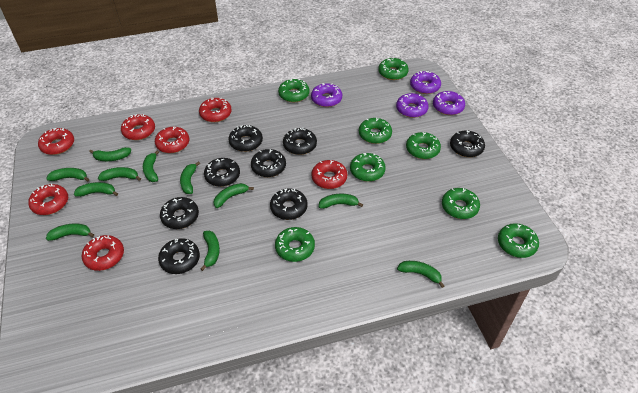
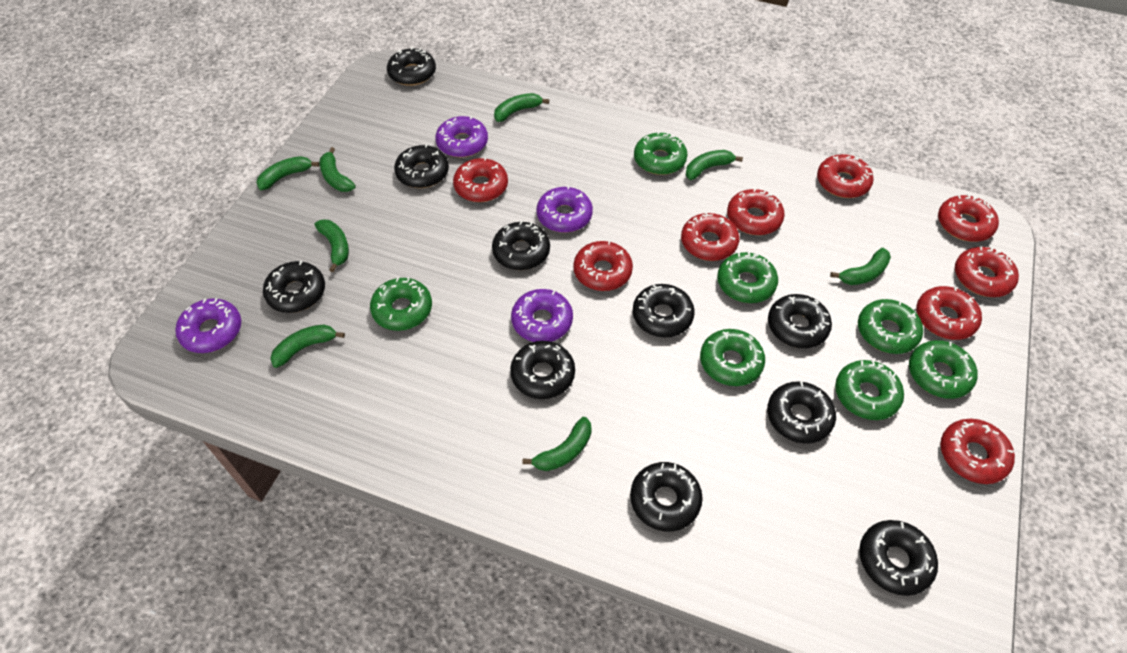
black donut: [158,238,200,274] [160,197,199,229] [204,158,240,187] [228,125,263,152] [251,149,286,177] [270,189,308,220] [283,128,317,155] [450,130,485,157] = 8 -> [263,261,325,313] [387,47,436,86] [394,144,449,188] [492,221,550,270] [510,341,575,399] [630,462,703,532] [633,284,695,337] [767,381,836,444] [768,294,832,348] [859,520,938,596] = 10
green banana: [46,168,89,182] [46,223,94,241] [74,182,118,197] [89,147,131,161] [98,167,141,181] [143,150,159,182] [180,161,200,194] [200,230,220,271] [214,183,254,208] [319,194,363,209] [397,261,444,288] = 11 -> [256,156,319,190] [271,325,345,368] [315,219,349,272] [320,147,356,192] [494,93,549,122] [523,417,592,471] [686,150,743,180] [830,248,891,285] = 8
green donut: [275,227,315,262] [278,79,310,102] [350,153,386,182] [359,118,392,144] [378,58,409,80] [406,132,441,159] [442,188,480,219] [498,223,539,258] = 8 -> [370,277,432,331] [634,131,687,175] [700,329,765,386] [717,251,778,303] [835,360,904,420] [858,299,923,354] [909,340,978,399] = 7
red donut: [28,184,68,215] [38,128,74,155] [82,235,124,271] [121,114,155,140] [155,127,189,153] [199,98,232,122] [311,160,347,189] = 7 -> [453,157,508,202] [574,241,633,291] [681,213,739,261] [727,188,785,235] [817,154,874,198] [916,286,982,340] [938,194,999,242] [941,419,1015,484] [955,246,1019,297] = 9

